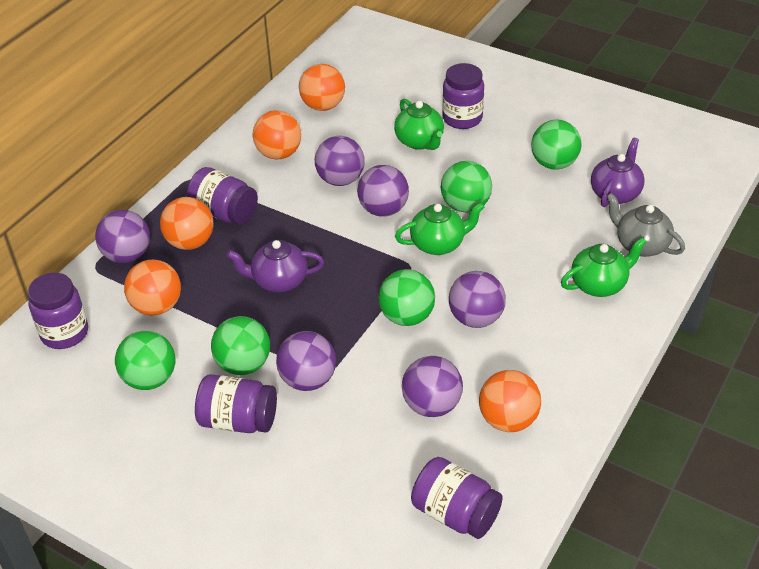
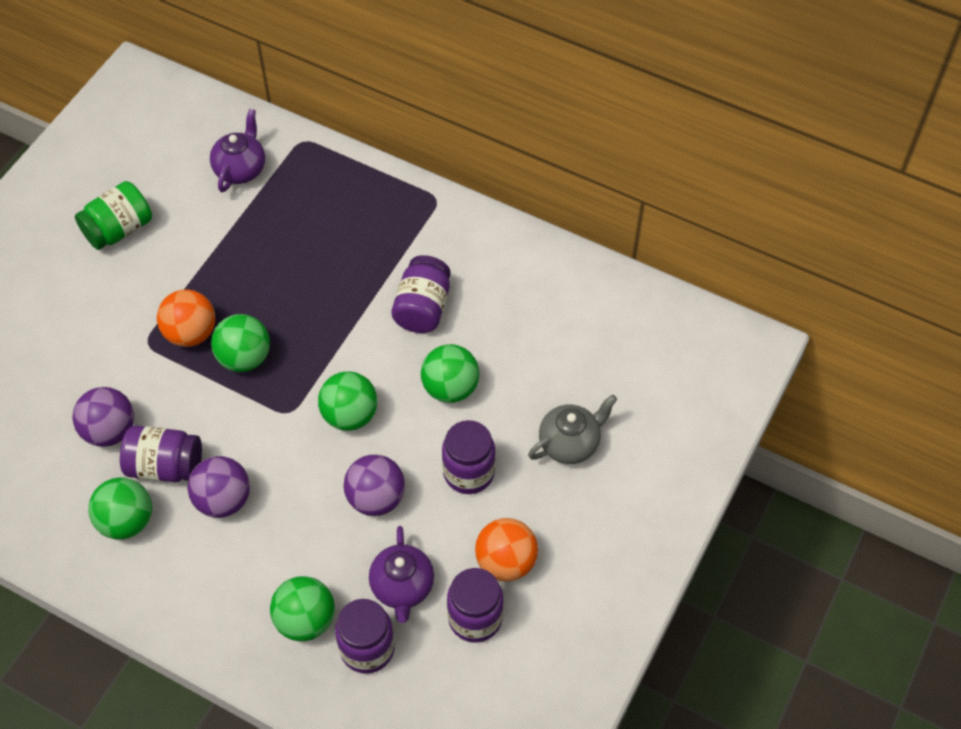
green jar: none = 0 -> [75,181,152,250] = 1
green teapot: [394,98,444,150] [395,202,484,255] [561,237,646,297] = 3 -> none = 0
orange ball: [124,260,181,315] [160,197,213,250] [253,110,301,159] [299,64,345,111] [479,370,541,432] = 5 -> [157,290,215,347] [475,518,538,582] = 2
purple ball: [95,210,150,263] [276,331,336,391] [315,136,364,186] [357,165,409,217] [402,356,463,417] [449,271,506,328] = 6 -> [73,387,134,447] [188,456,250,518] [344,454,405,516] = 3

